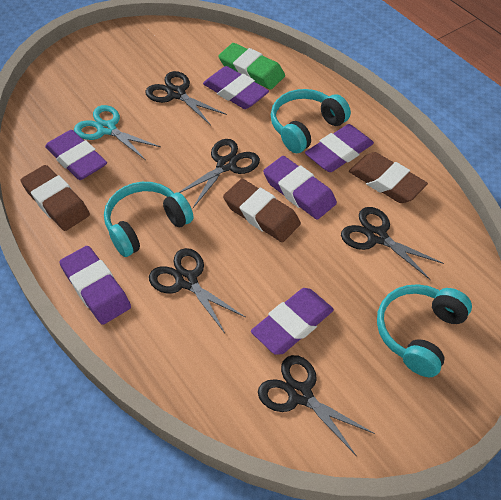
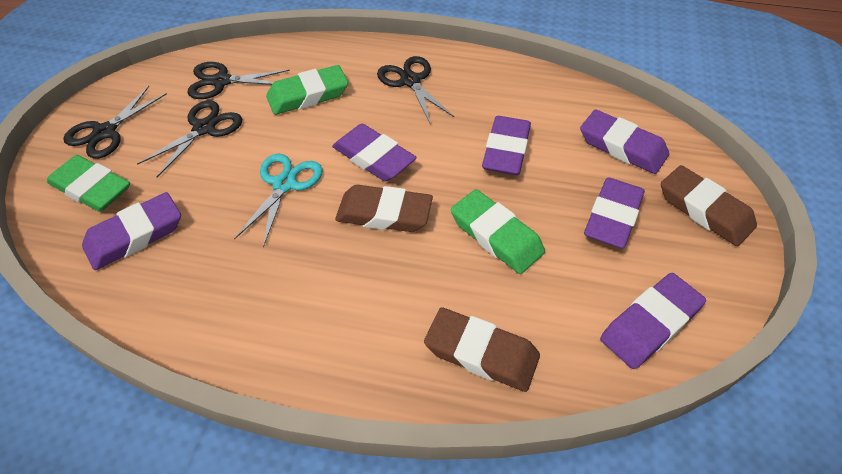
black scissors: [145,71,227,125] [149,248,246,333] [179,139,260,208] [258,355,375,455] [341,207,444,280] = 5 -> [63,86,167,159] [137,100,242,177] [187,62,290,99] [377,56,454,125] = 4
green eraser: [218,43,285,90] = 1 -> [47,155,130,212] [266,65,348,115] [451,189,545,274] = 3
turquoise headphones: [104,182,194,257] [271,89,351,153] [377,284,472,377] = 3 -> none = 0

